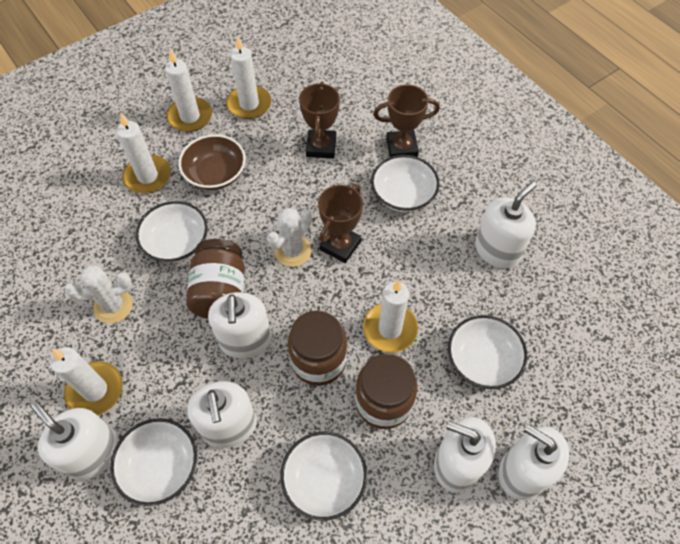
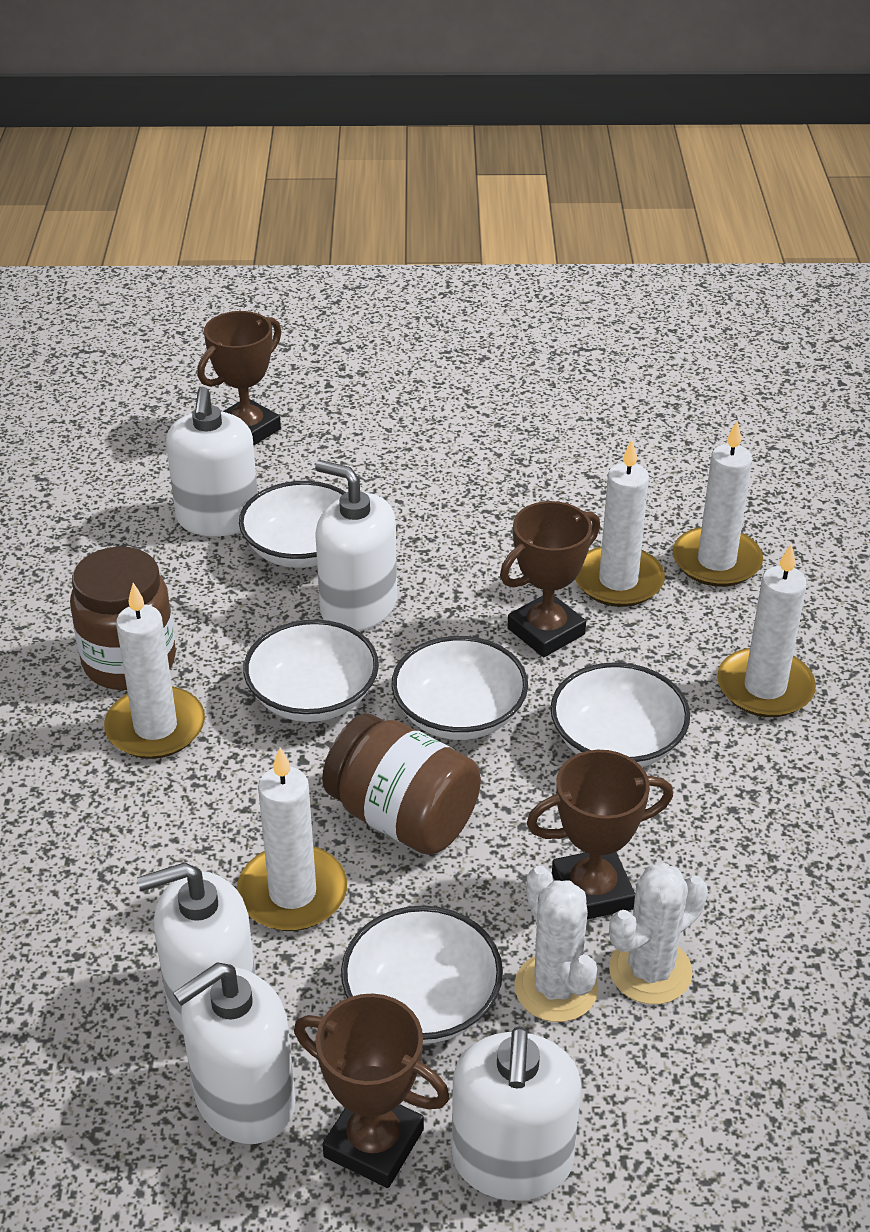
brown bowl: [178,134,246,190] = 1 -> none = 0
brown jar: [186,239,245,319] [288,310,347,386] [355,354,418,429] = 3 -> [70,546,176,690] [322,714,481,855] = 2
brown trophy: [299,82,340,159] [318,184,363,263] [373,85,440,157] = 3 -> [197,311,282,446] [294,993,450,1188] [500,501,600,657] [526,750,673,919] = 4
white soap dispenser: [31,402,119,480] [187,381,257,448] [208,292,272,359] [434,417,496,493] [475,182,537,269] [498,424,569,500] = 6 -> [137,862,255,1033] [166,387,258,536] [173,962,295,1144] [315,460,397,632] [452,1026,581,1201] = 5

